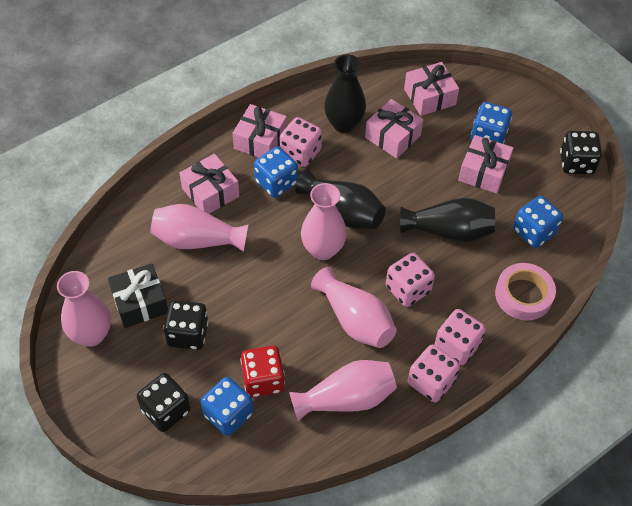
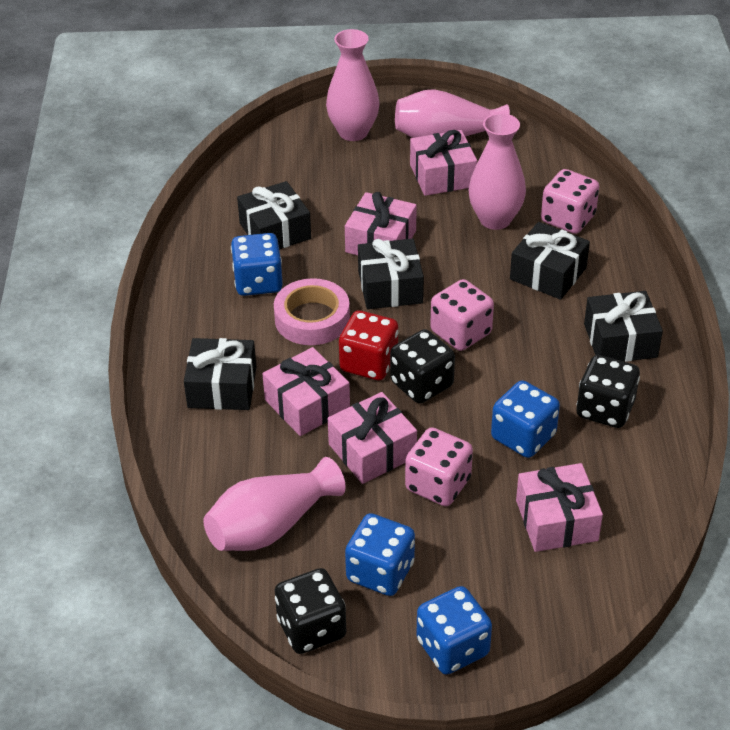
black gift: [108,263,168,328] = 1 -> [184,338,256,410] [237,181,311,249] [358,239,424,309] [510,222,590,300] [584,291,663,362] = 5
black vase: [295,169,386,229] [324,54,366,133] [400,198,495,243] = 3 -> none = 0
pink dice: [280,117,322,167] [386,253,435,307] [408,345,460,402] [434,309,486,365] = 4 -> [405,427,473,506] [430,279,494,351] [541,169,599,234] = 3
pink vase: [57,271,111,347] [151,204,249,252] [289,360,397,421] [301,183,347,260] [311,267,396,348] = 5 -> [203,457,346,551] [326,29,380,141] [395,89,510,138] [469,113,526,230] = 4

